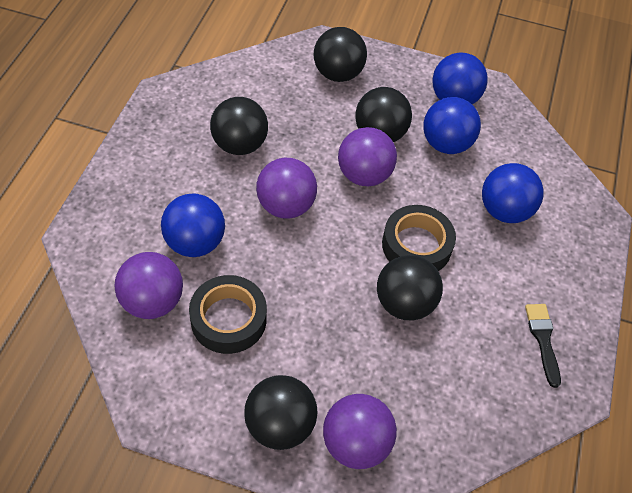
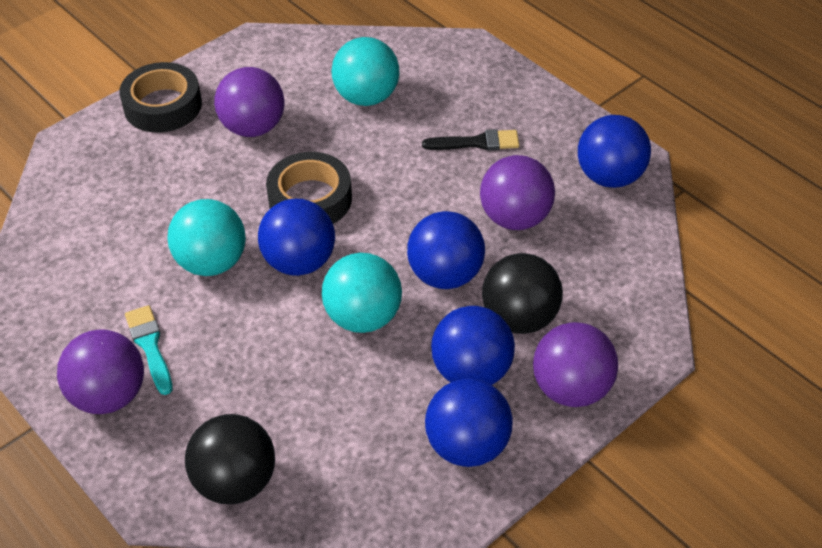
black ball: [210,97,268,155] [244,375,317,450] [314,27,367,82] [355,87,412,142] [377,255,443,320] = 5 -> [185,414,275,504] [482,253,563,334] = 2
blue ball: [161,194,225,257] [423,97,481,154] [432,52,488,104] [482,163,544,223] = 4 -> [258,199,335,276] [407,211,485,289] [425,379,513,467] [431,306,515,385] [578,115,651,188] = 5
turquoise ball: none = 0 -> [167,199,246,276] [322,253,402,333] [331,37,399,106] = 3
turquoise brush: none = 0 -> [125,305,173,395] = 1

